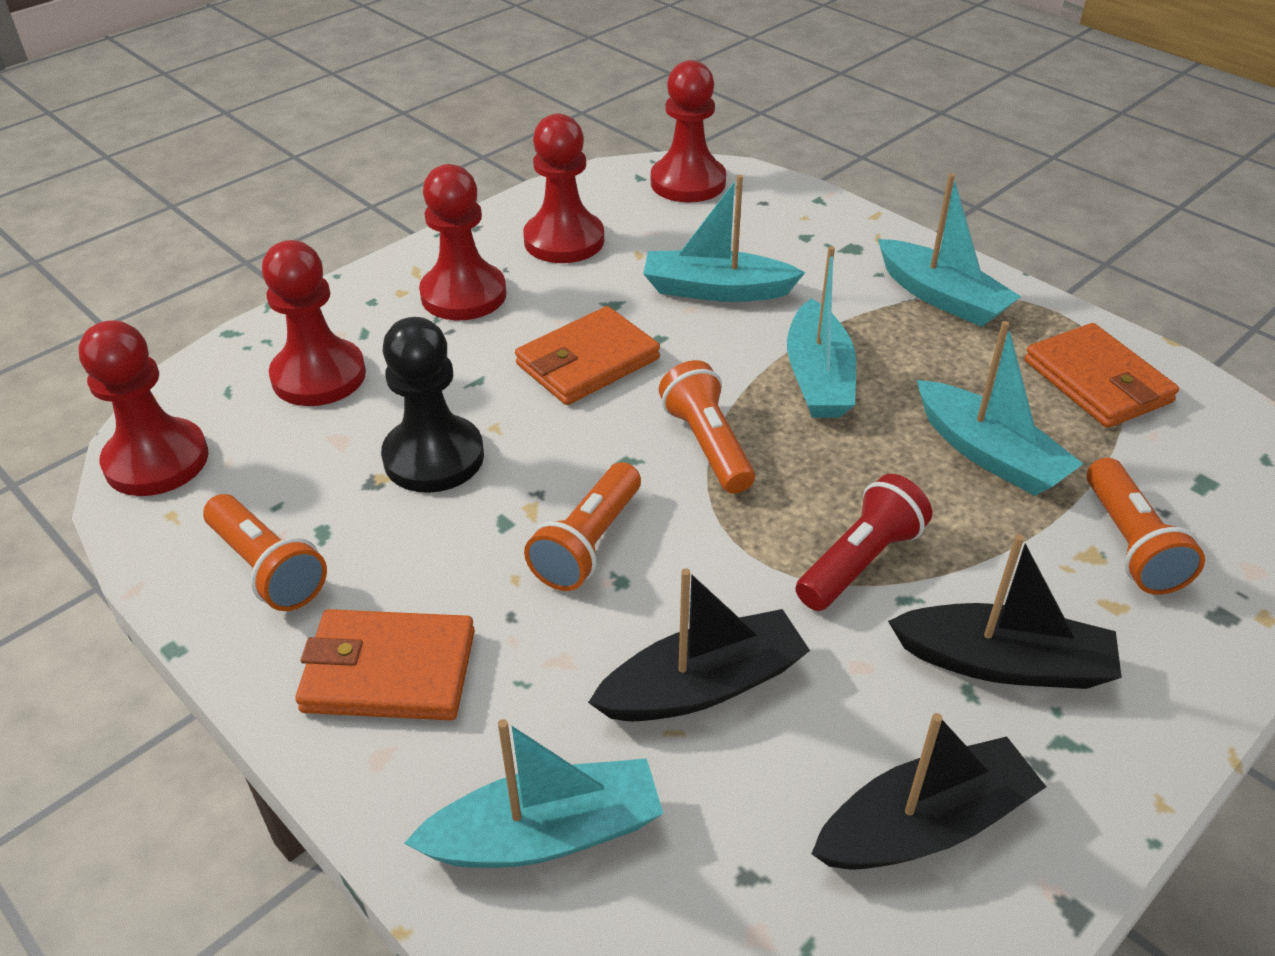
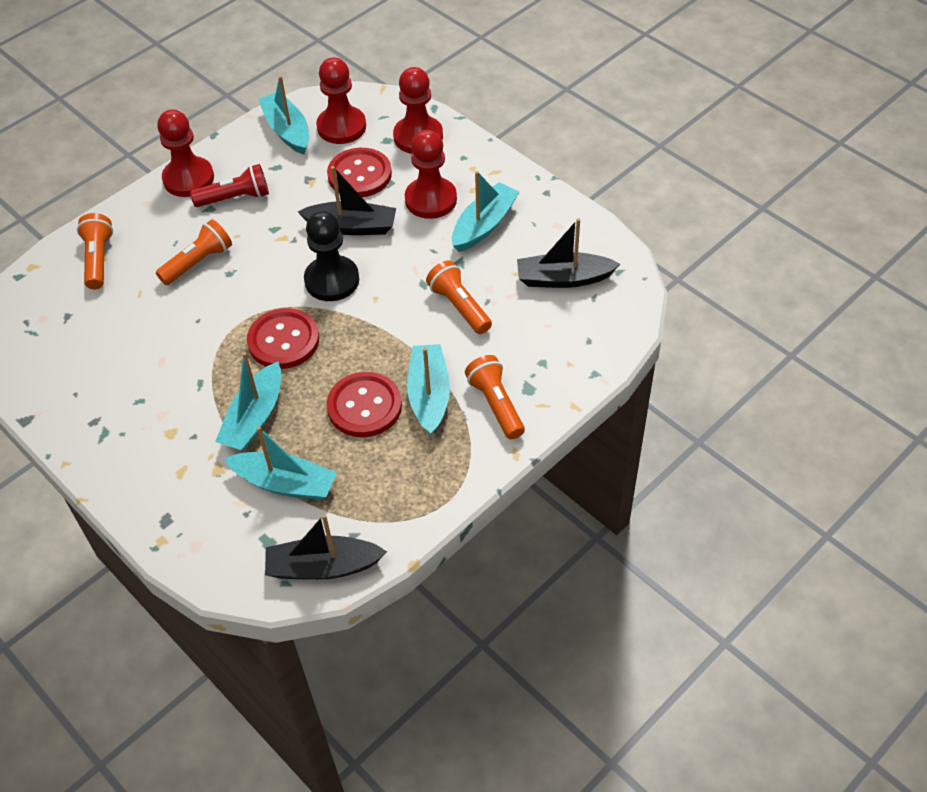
orange wallet: [295,609,475,720] [515,306,660,405] [1024,323,1179,428] = 3 -> none = 0
red button: none = 0 -> [247,308,319,369] [327,148,392,197] [327,372,402,437] = 3
red pawn: [79,320,209,496] [262,240,366,406] [419,164,506,320] [523,113,604,263] [651,60,726,202] = 5 -> [157,110,214,197] [316,57,366,144] [393,67,443,154] [405,130,457,219] = 4

